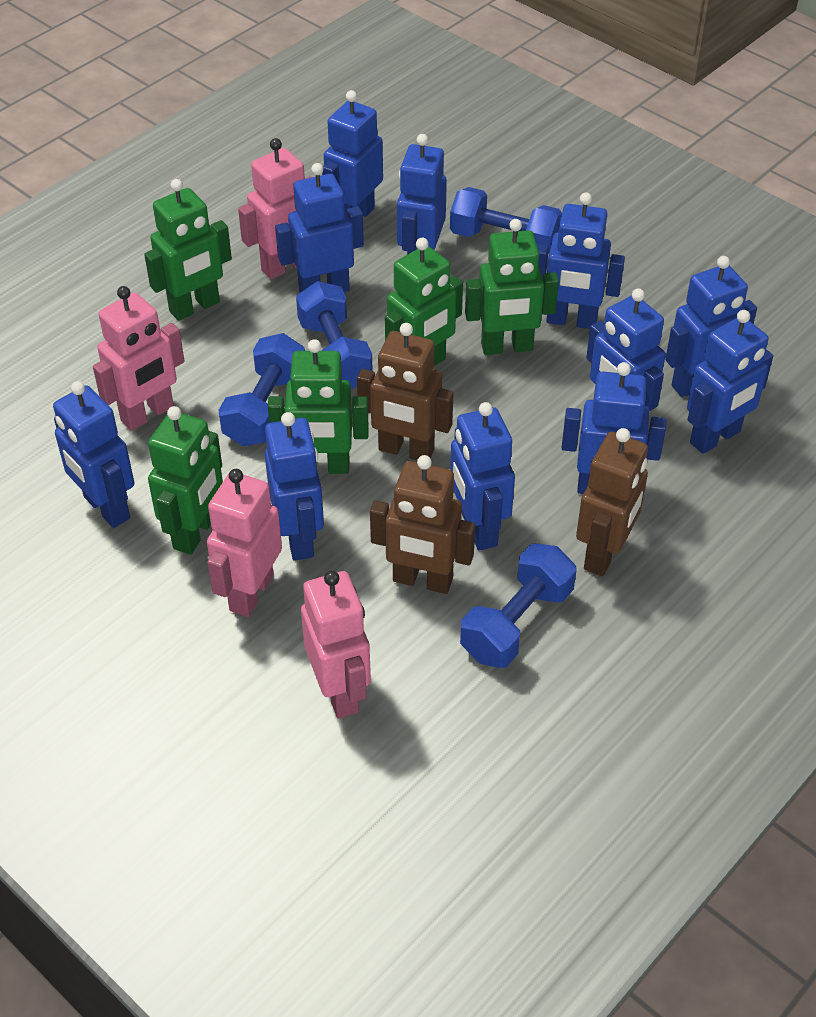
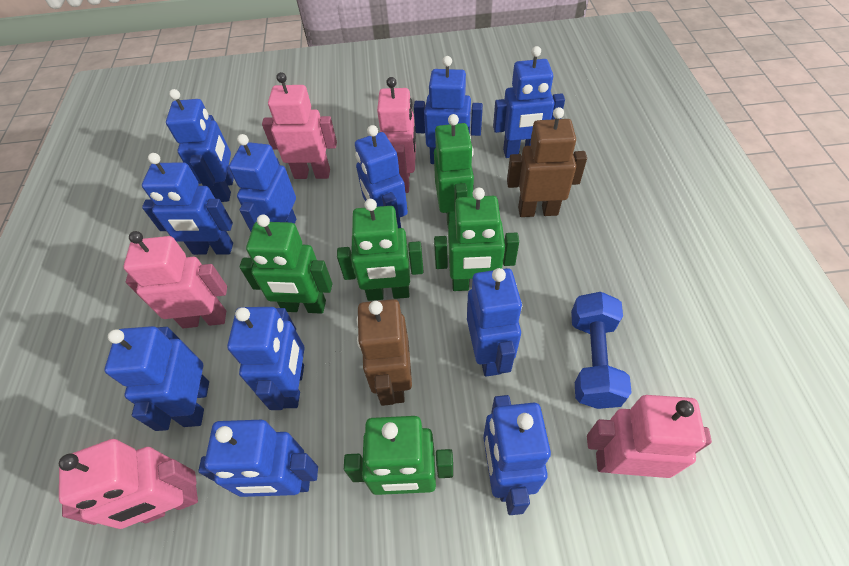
blue dumbbell: [218,333,305,446] [296,281,373,389] [450,187,562,254] [460,544,577,668] = 4 -> [571,292,632,409] = 1
brown robot: [357,323,453,460] [370,455,475,594] [576,428,648,576] = 3 -> [357,299,412,406] [507,107,587,217] = 2
pink robot: [93,286,184,431] [207,469,282,617] [238,138,312,279] [301,570,371,718] = 4 -> [59,439,198,529] [124,231,227,328] [262,72,337,179] [377,77,416,193] [587,395,712,478] = 5

